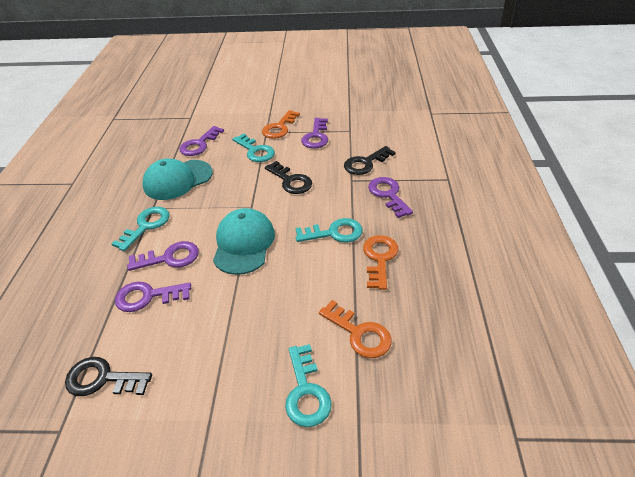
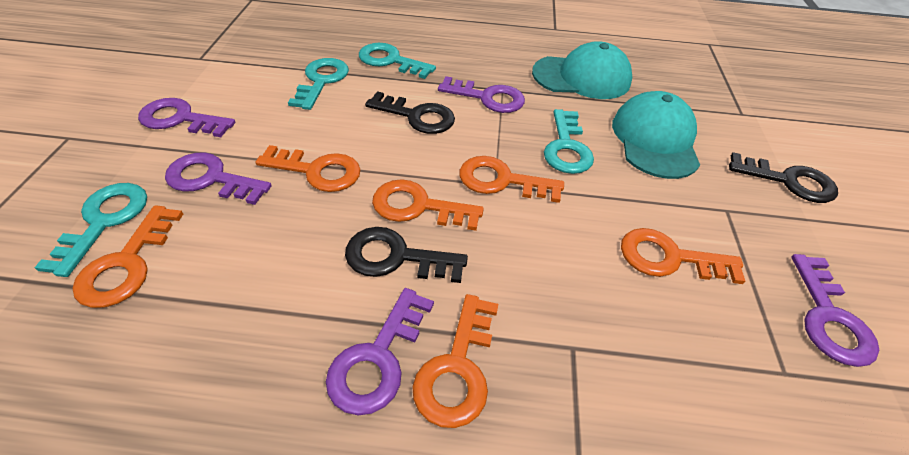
orange key: [262,110,300,139] [319,300,392,358] [363,235,399,290] = 3 -> [73,205,183,308] [255,145,360,192] [372,179,484,231] [412,294,498,428] [459,156,564,203] [621,228,745,284] = 6

